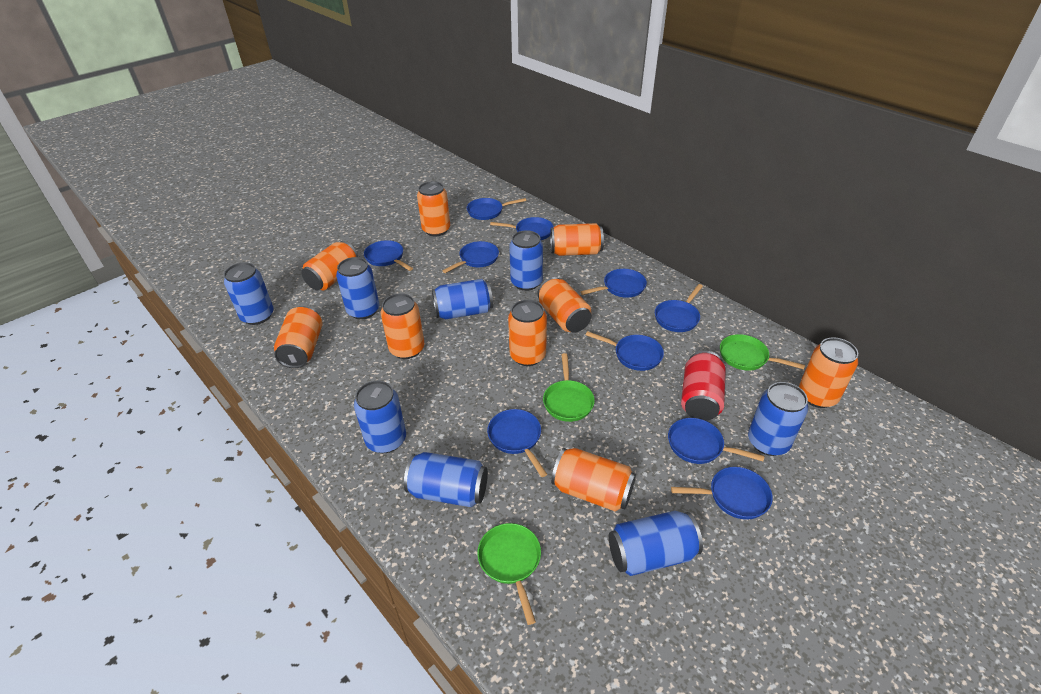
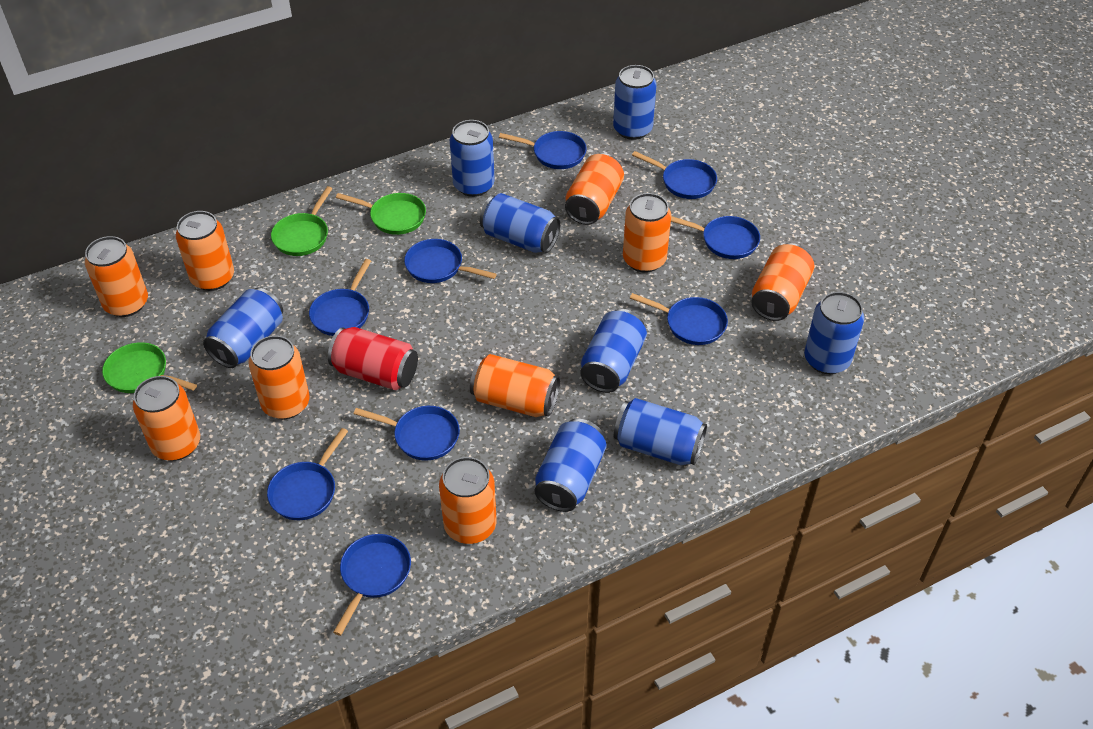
blue pan: [364,240,413,271] [443,241,499,273] [467,198,526,220] [487,409,547,477] [490,217,554,240] [581,269,647,298] [586,331,664,371] [655,284,703,332] [668,418,765,464] [671,467,773,520] = 10 -> [267,428,348,520] [309,259,371,336] [333,534,411,636] [354,406,460,461] [404,239,497,283] [499,131,587,169] [630,293,728,345] [632,151,717,199] [671,216,760,259] = 9

